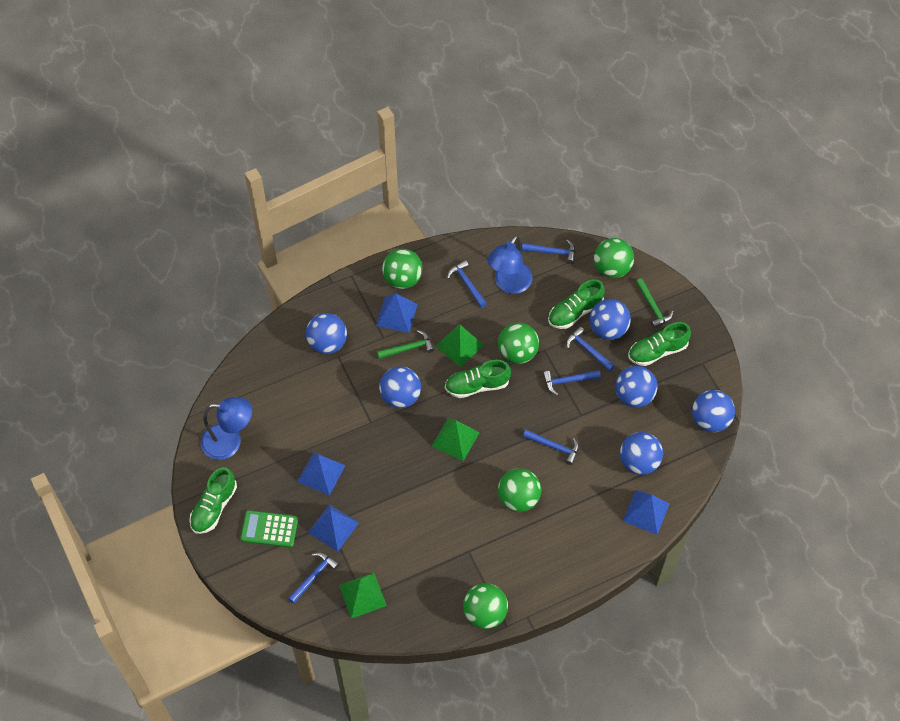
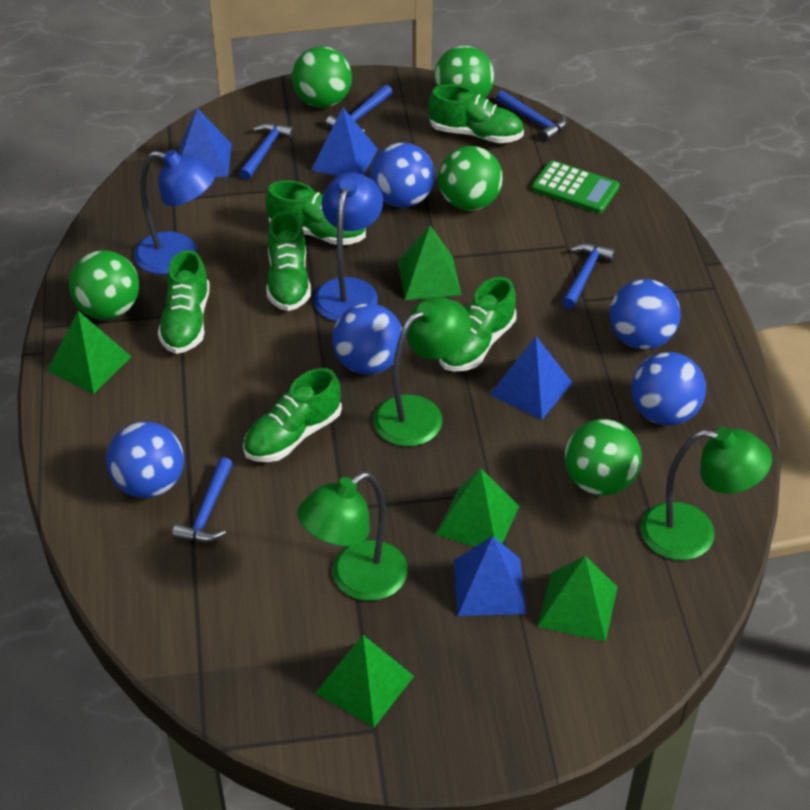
blue ball: [306,313,347,354] [379,366,421,408] [590,299,631,340] [615,366,657,408] [620,432,663,475] [692,390,735,432] = 6 -> [106,421,184,498] [332,303,402,375] [371,143,435,208] [609,279,681,349] [631,352,706,426] = 5
blue hammer: [288,552,339,604] [447,260,487,308] [521,240,575,264] [523,430,579,465] [543,370,601,395] [566,326,615,371] = 6 -> [172,457,233,542] [239,123,295,180] [326,85,392,132] [496,90,567,141] [562,243,615,309] = 5
green hammer: [377,330,434,359] [636,278,674,328] = 2 -> none = 0
green lamp: none = 0 -> [297,472,408,601] [373,297,471,446] [640,427,772,560] = 3
green pyramid: [339,573,387,619] [432,418,480,461] [436,324,484,367] = 3 -> [47,311,132,394] [315,635,414,728] [398,226,462,300] [436,468,519,547] [537,556,618,642] = 5
green shoe: [190,467,237,534] [445,360,511,398] [548,279,605,329] [628,322,691,366] = 4 -> [158,250,210,354] [243,368,342,462] [265,180,366,245] [266,211,311,311] [428,84,524,143] [439,277,517,371] = 6

